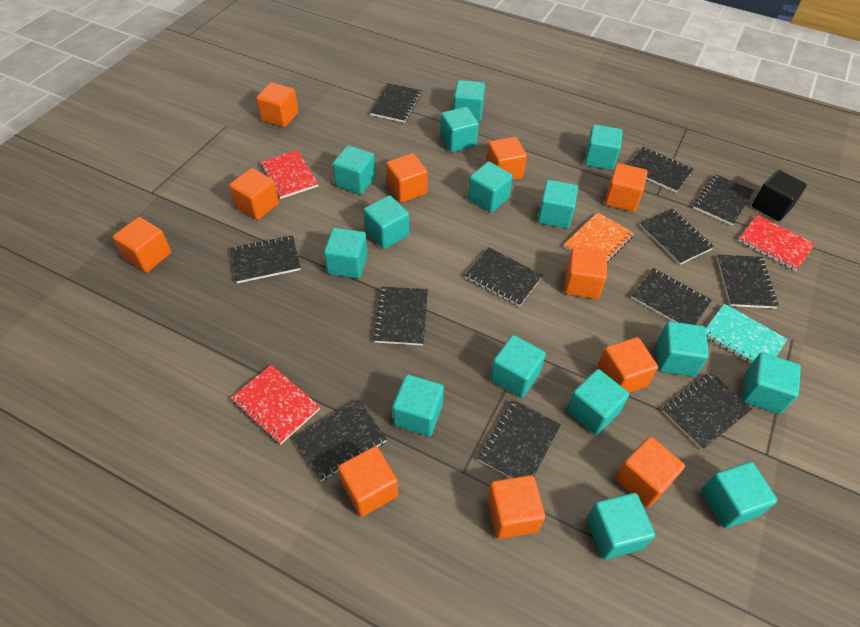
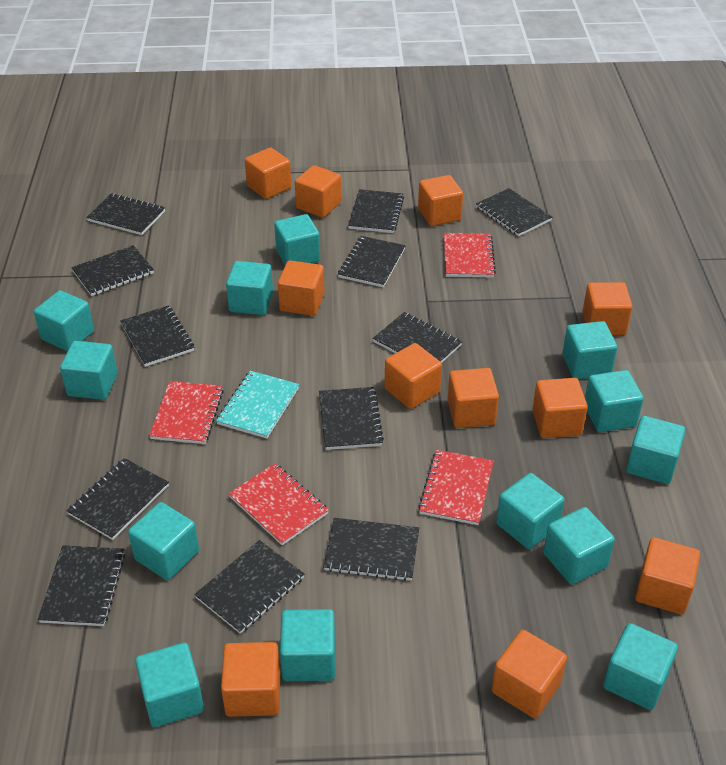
black cube: [752,170,807,221] = 1 -> none = 0
orange notebook: [564,212,634,263] = 1 -> none = 0
red notebook: [231,365,320,445] [260,150,318,199] [738,215,815,271] = 3 -> [149,381,224,444] [228,463,329,545] [418,450,494,525] [444,233,496,278] = 4
turquoise cube: [324,228,368,278] [333,145,376,194] [363,195,409,249] [392,374,444,436] [440,107,479,152] [453,80,485,122] [468,161,513,213] [490,335,546,398] [538,180,578,228] [567,369,629,435] [584,125,623,170] [587,493,655,559] [657,321,709,377] [701,462,777,528] [742,353,801,414] = 15 -> [34,290,94,351] [60,341,118,400] [128,502,199,580] [135,642,204,727] [226,261,273,315] [274,214,320,265] [280,609,335,681] [496,473,564,549] [543,507,615,585] [562,321,617,379] [585,370,644,432] [603,623,678,710] [626,416,685,484] = 13

